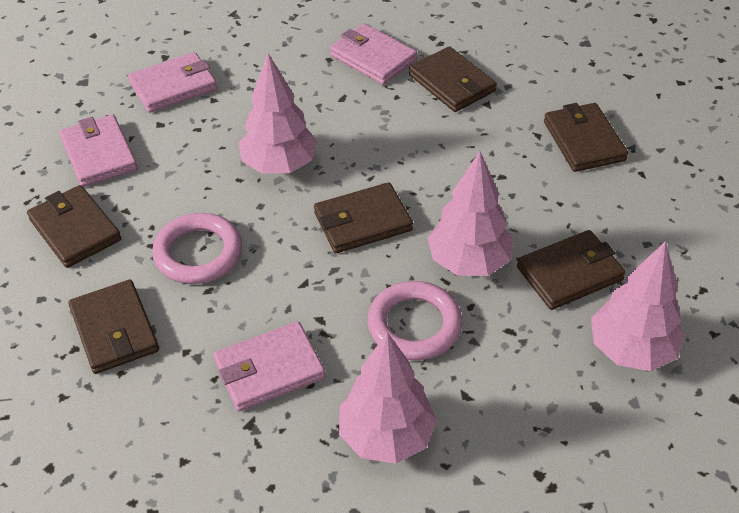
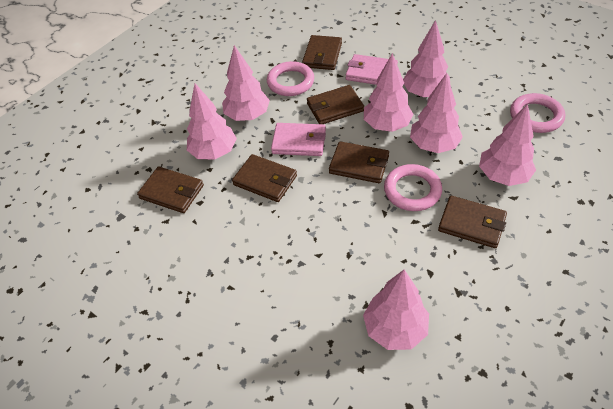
pink ring: [152,213,242,284] [367,281,462,360] = 2 -> [267,61,314,96] [384,164,442,211] [510,93,565,133] = 3
pink tree: [239,53,318,174] [339,332,437,464] [428,151,514,276] [591,241,685,371] = 4 -> [187,83,237,160] [222,45,270,121] [363,269,429,350] [364,53,413,132] [403,20,450,97] [410,73,463,153] [479,104,536,186] = 7
pink wallet: [59,114,138,187] [128,52,217,113] [213,321,326,411] [330,23,417,85] = 4 -> [271,123,326,156] [346,54,398,85] = 2

